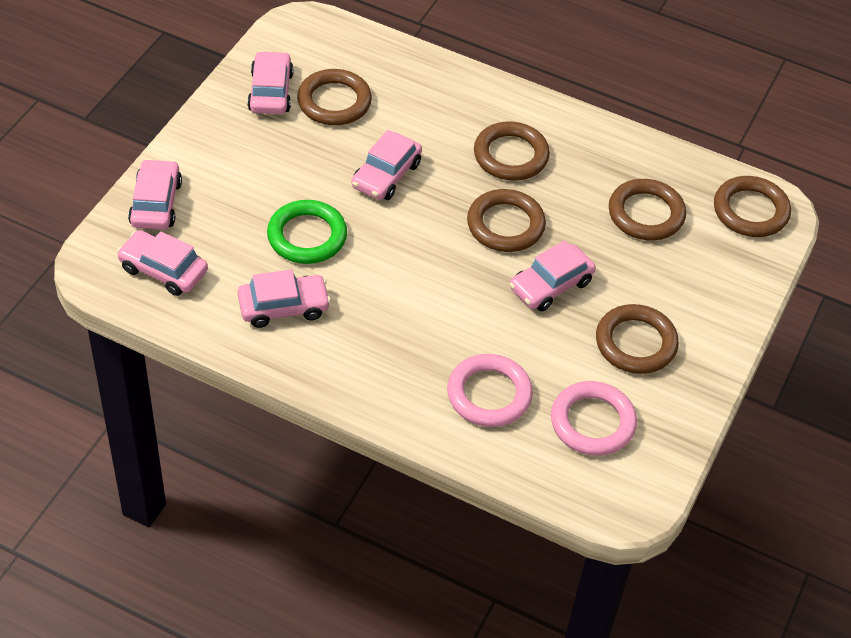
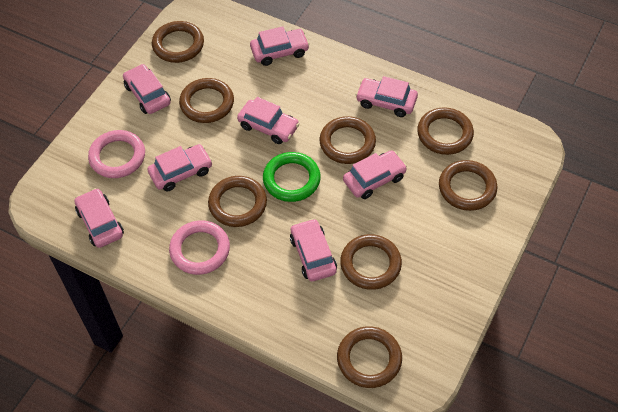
brown ring: [297,69,372,125] [467,189,546,252] [474,122,550,181] [596,304,679,374] [609,179,686,241] [714,176,791,237] = 6 -> [152,21,204,63] [179,78,234,123] [208,176,267,227] [319,116,376,164] [337,326,402,388] [340,234,402,290] [417,107,474,155] [439,160,497,211] = 8
pink car: [117,230,208,296] [128,159,182,230] [238,270,331,328] [247,51,294,114] [351,130,422,200] [509,240,596,311] = 6 -> [75,188,124,248] [123,64,171,114] [147,144,213,192] [237,97,299,144] [250,26,310,66] [290,218,337,281] [343,150,407,199] [356,76,418,117] = 8

